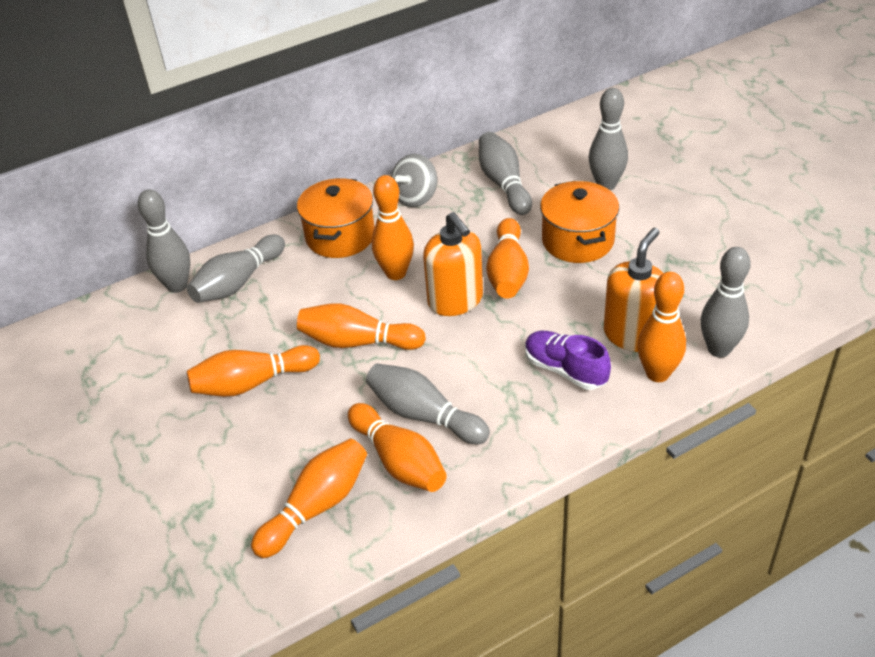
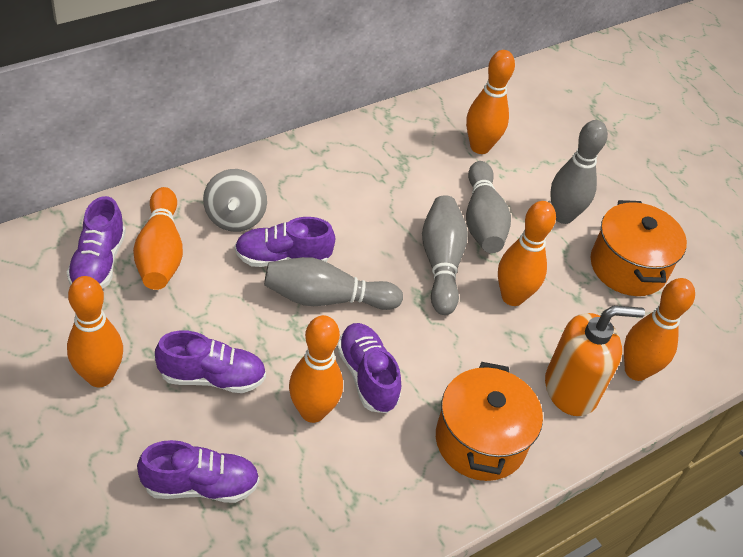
grey bowling pin: [138,189,190,293] [187,235,285,303] [366,363,490,444] [479,132,532,215] [589,88,628,190] [700,247,751,357] = 6 -> [264,257,403,310] [422,195,468,315] [466,161,511,253] [550,120,608,224] = 4
orange bowling pin: [187,345,320,397] [251,438,367,558] [297,303,426,350] [348,403,447,492] [372,175,414,280] [486,218,529,299] [637,272,686,382] = 7 -> [67,276,123,387] [133,187,183,290] [289,315,343,423] [466,50,515,154] [498,201,556,306] [624,278,695,381] = 6
orange soap dispenser: [423,212,483,316] [604,228,663,352] = 2 -> [545,306,645,416] = 1
purple shoe: [525,331,611,390] = 1 -> [67,196,126,289] [137,440,259,503] [155,331,266,393] [235,217,335,267] [337,323,401,413] = 5

